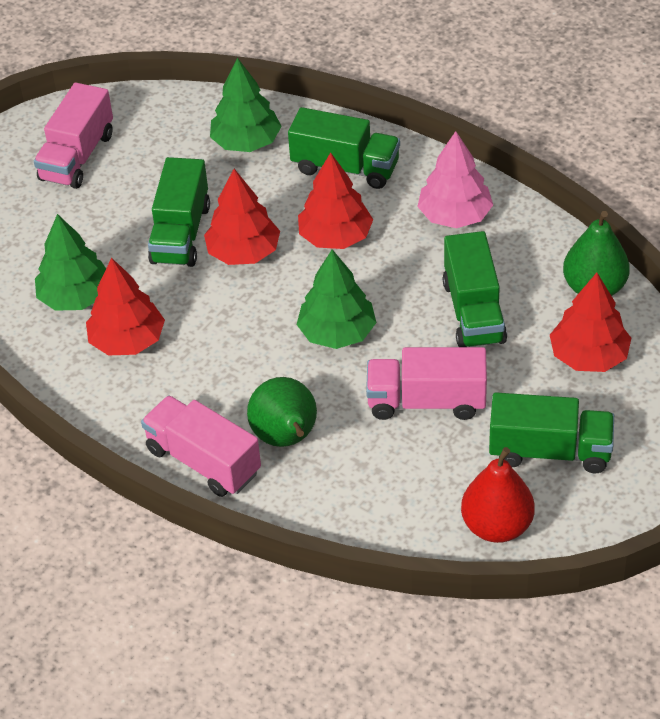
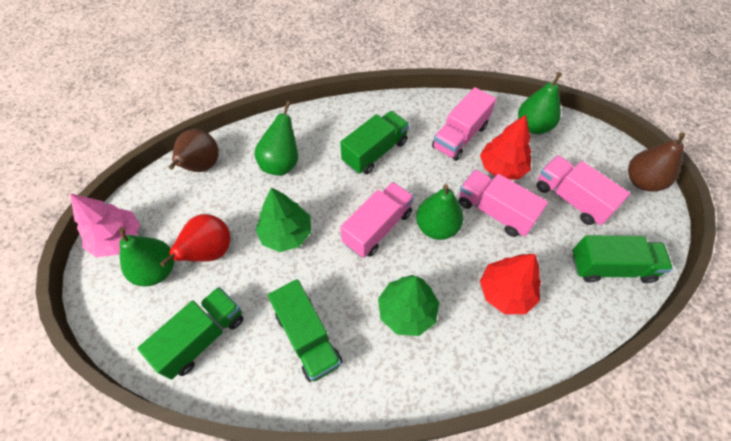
brown pear: none = 0 -> [169,129,219,172] [628,132,685,192] = 2
green pear: [247,377,317,447] [563,211,630,296] = 2 -> [119,227,174,287] [254,101,298,176] [416,184,464,240] [518,72,562,134] = 4
green tree: [35,214,106,311] [210,58,282,152] [296,249,377,349] = 3 -> [255,188,311,252] [378,275,439,336] = 2
pink truck: [34,83,113,189] [141,395,261,497] [366,347,487,420] = 3 -> [340,182,414,258] [432,87,496,161] [459,169,548,237] [537,155,630,225] = 4
red tree: [86,258,165,355] [204,169,280,265] [298,152,373,249] [550,273,631,372] = 4 -> [480,115,532,180] [480,254,541,314] = 2

